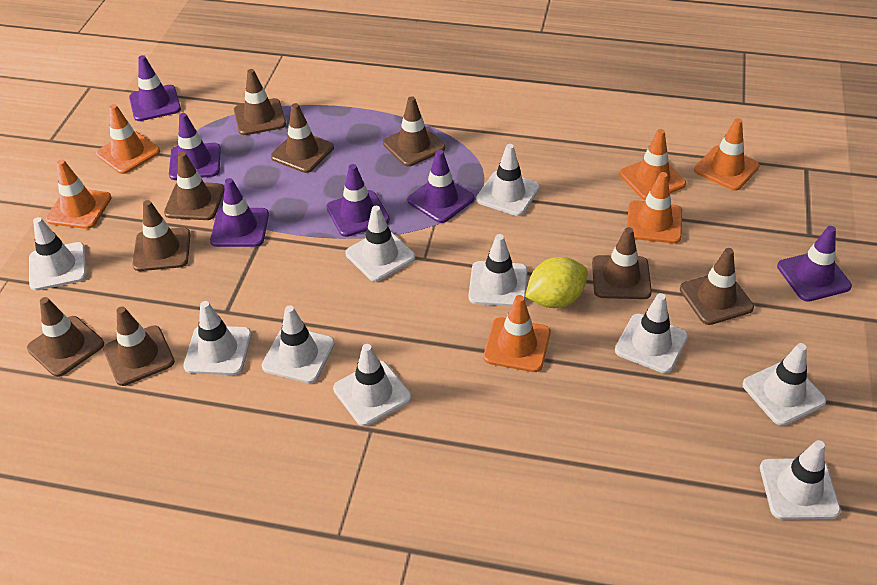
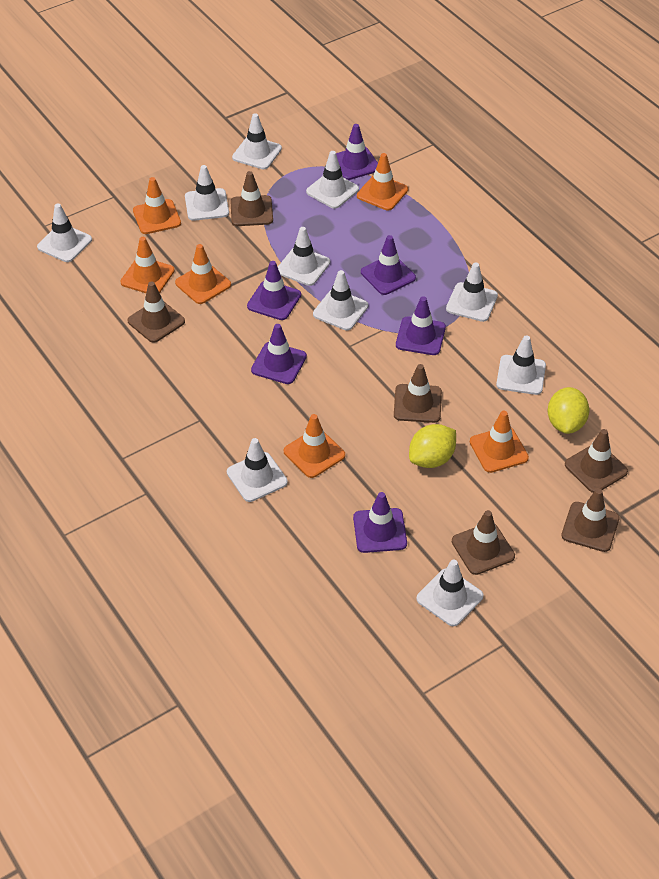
brown traffic cone: [27,297,104,377] [103,306,175,386] [133,200,190,271] [164,152,224,220] [234,69,286,135] [271,103,334,173] [383,96,445,167] [592,227,652,299] [680,248,754,325] = 9 -> [127,281,185,343] [230,171,273,226] [394,364,442,423] [452,510,515,575] [561,488,619,552] [565,429,628,493] = 6
yellow lemon: [525,257,588,308] = 1 -> [409,424,456,468] [548,387,590,434] = 2

